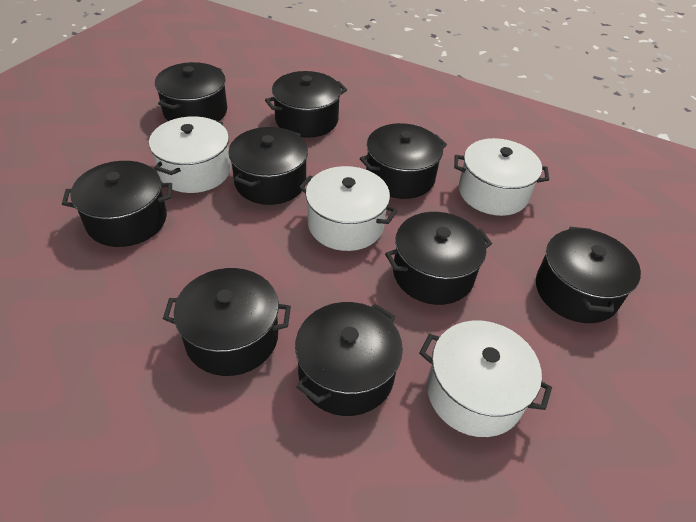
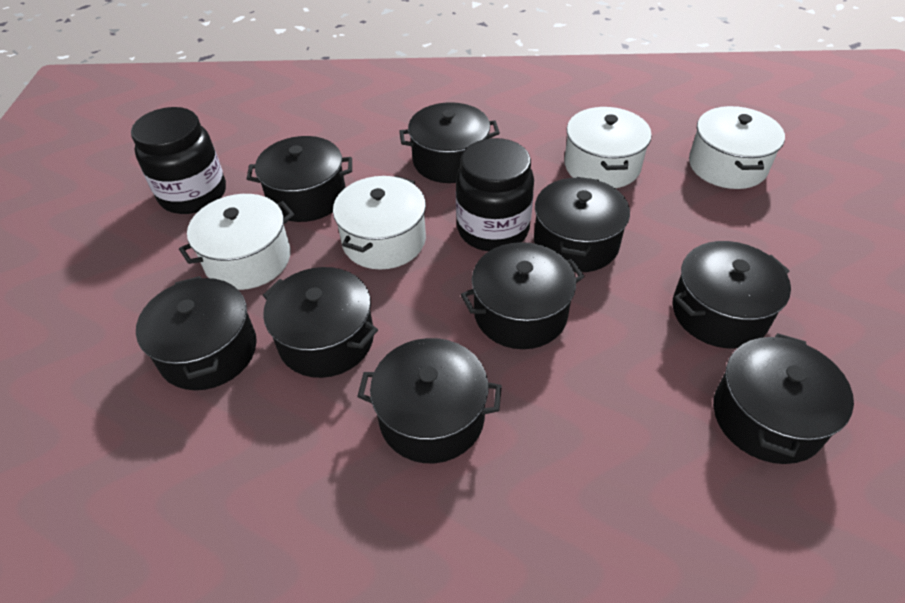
black jar: none = 0 -> [131,107,226,214] [456,138,534,251] = 2

